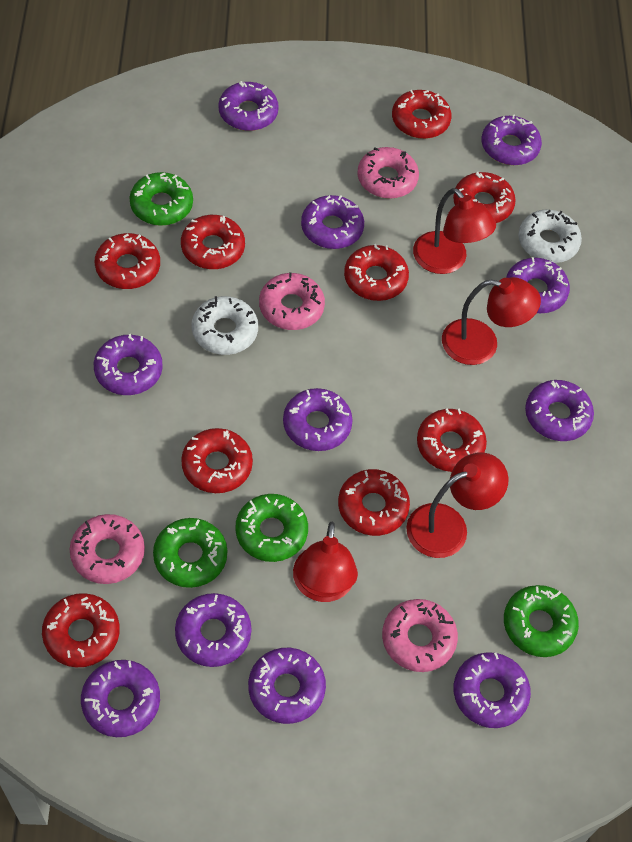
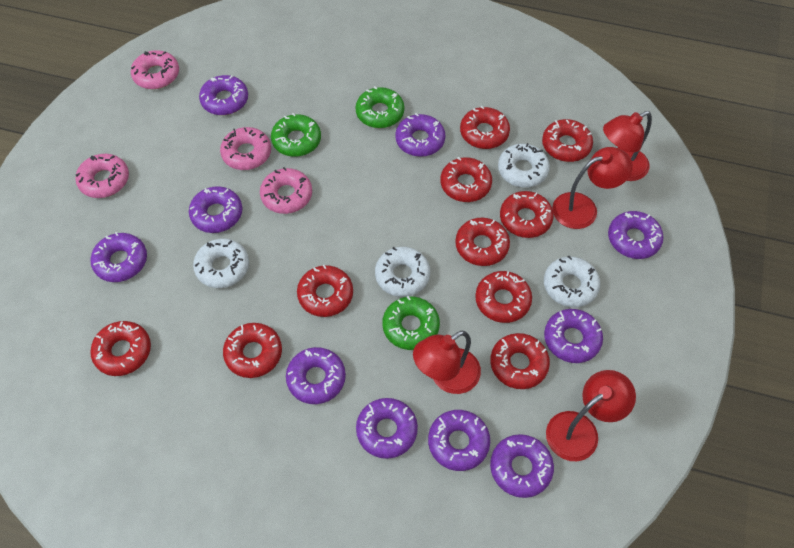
green donut: [129,172,193,226] [153,518,227,588] [235,494,308,562] [504,585,579,657] = 4 -> [271,113,321,157] [355,86,404,128] [382,296,440,350] = 3
purple donut: [81,660,160,737] [94,334,163,395] [175,593,252,667] [218,81,279,131] [248,648,326,724] [283,388,353,451] [301,195,364,249] [453,652,531,728] [482,114,542,165] [506,257,570,313] [525,380,594,441] = 11 -> [90,232,147,282] [189,186,243,233] [199,75,248,115] [286,347,346,404] [356,398,418,459] [395,113,445,157] [428,410,490,471] [490,434,554,498] [544,309,603,363] [608,211,664,259] = 10
red donut: [42,593,120,667] [95,233,160,289] [181,215,245,269] [181,428,253,493] [338,469,410,536] [344,244,409,301] [392,90,452,139] [417,408,487,472] [453,172,516,223] = 9 -> [90,321,151,376] [223,323,282,378] [297,265,353,317] [440,157,492,202] [455,218,510,266] [460,106,510,149] [475,271,532,323] [490,333,550,389] [500,191,554,238] [542,119,593,162] = 10
white donut: [192,296,258,355] [518,210,582,263] = 2 -> [193,238,249,288] [375,247,430,297] [498,143,550,188] [544,256,600,307] = 4

